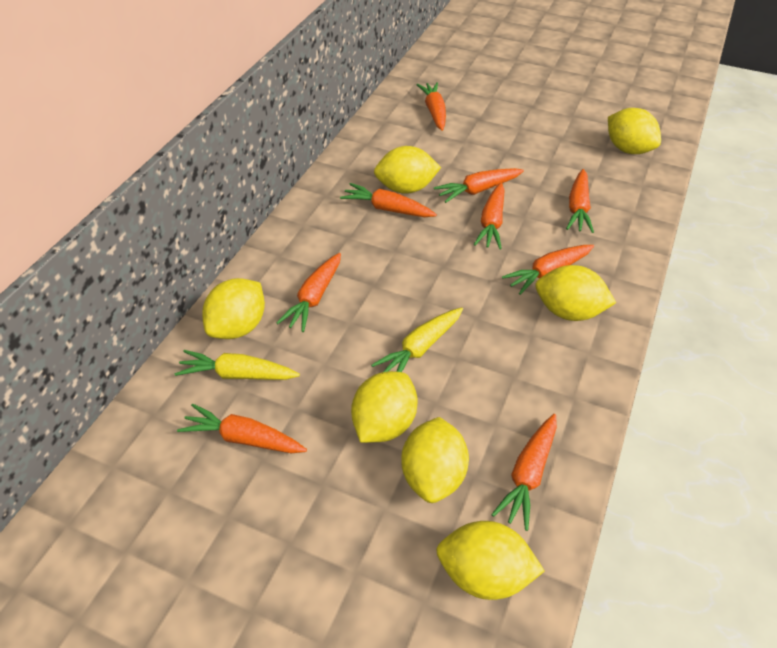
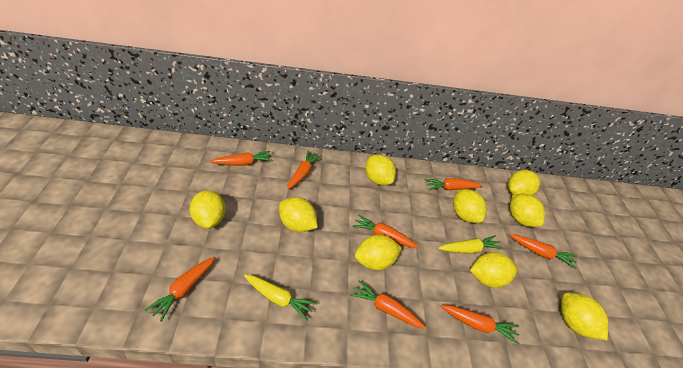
orange carrot: [177,404,307,454] [276,253,341,332] [340,183,437,217] [417,82,446,131] [434,168,524,203] [474,183,505,249] [491,414,557,531] [502,245,594,295] [566,169,594,233] = 9 -> [145,257,215,322] [210,151,273,166] [287,151,322,189] [350,280,426,329] [352,214,419,248] [425,178,482,190] [441,305,519,345] [509,234,577,269] = 8
yellow lemon: [202,278,265,339] [351,371,417,443] [374,146,441,194] [401,417,469,503] [436,521,544,600] [535,265,616,321] [608,108,661,154] = 7 -> [190,190,226,229] [279,197,318,232] [355,234,402,270] [365,154,396,185] [453,189,487,223] [470,252,518,288] [508,170,540,196] [510,194,545,227] [561,293,608,340] = 9

